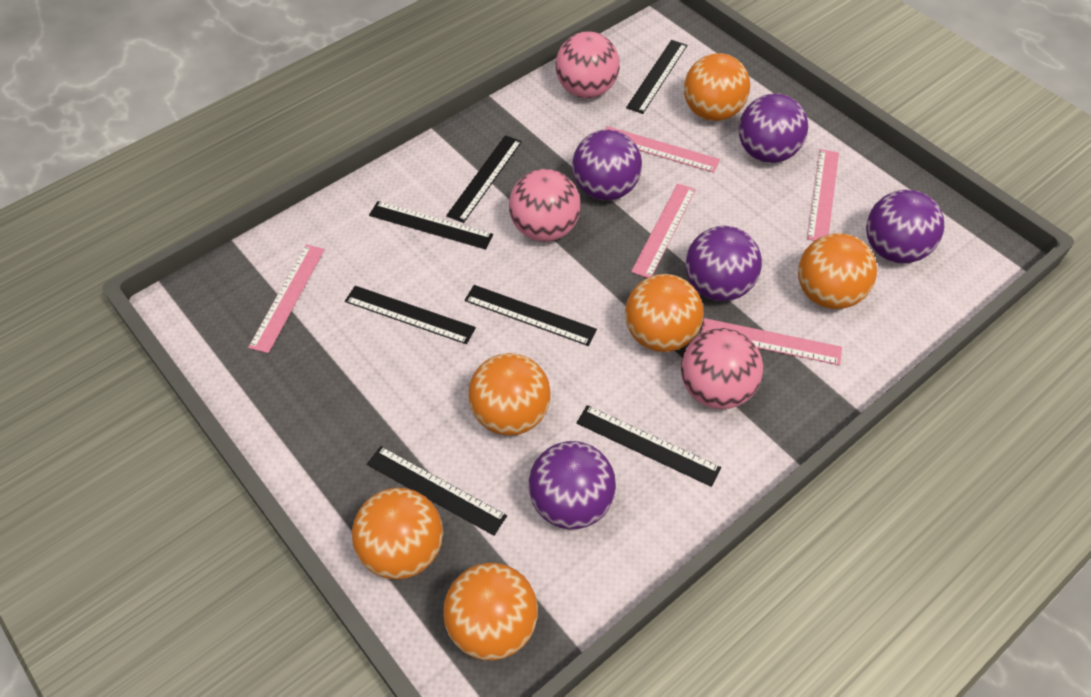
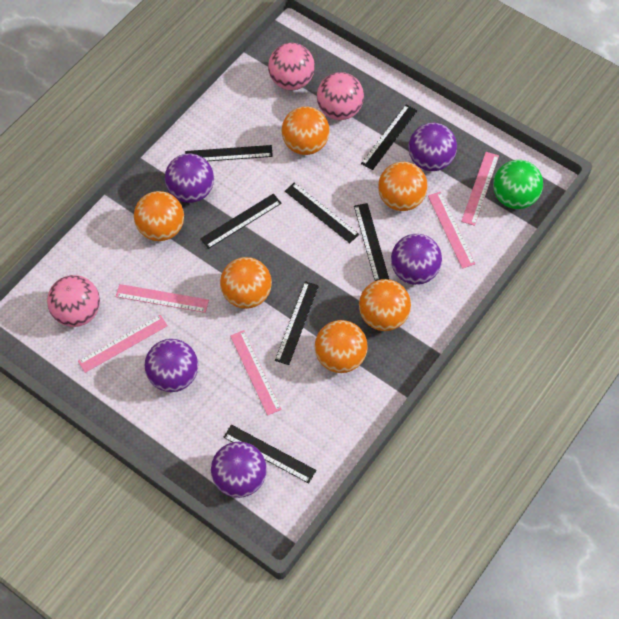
green ball: none = 0 -> [493,160,543,209] = 1

